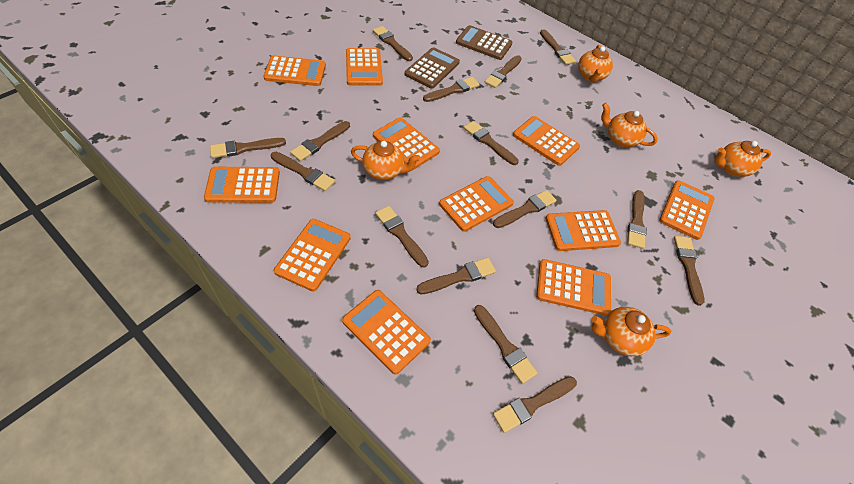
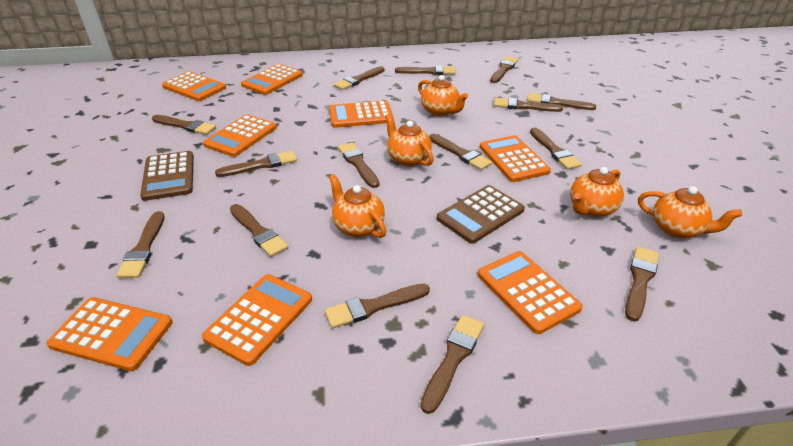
orange calculator: [204,167,280,203] [263,55,326,86] [274,219,351,291] [342,290,431,375] [346,48,383,86] [373,117,440,170] [439,176,514,232] [513,116,580,166] [536,259,611,316] [546,210,621,251] [659,180,715,240] = 11 -> [46,297,173,371] [162,71,226,101] [202,274,312,366] [203,115,277,157] [241,64,303,95] [329,101,394,128] [478,251,583,334] [479,135,551,182] = 8

